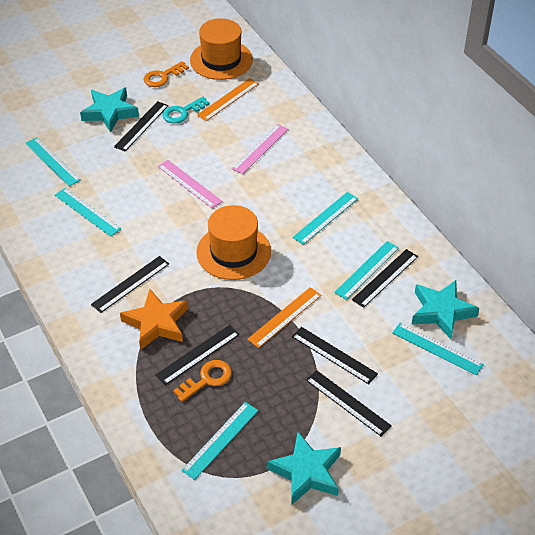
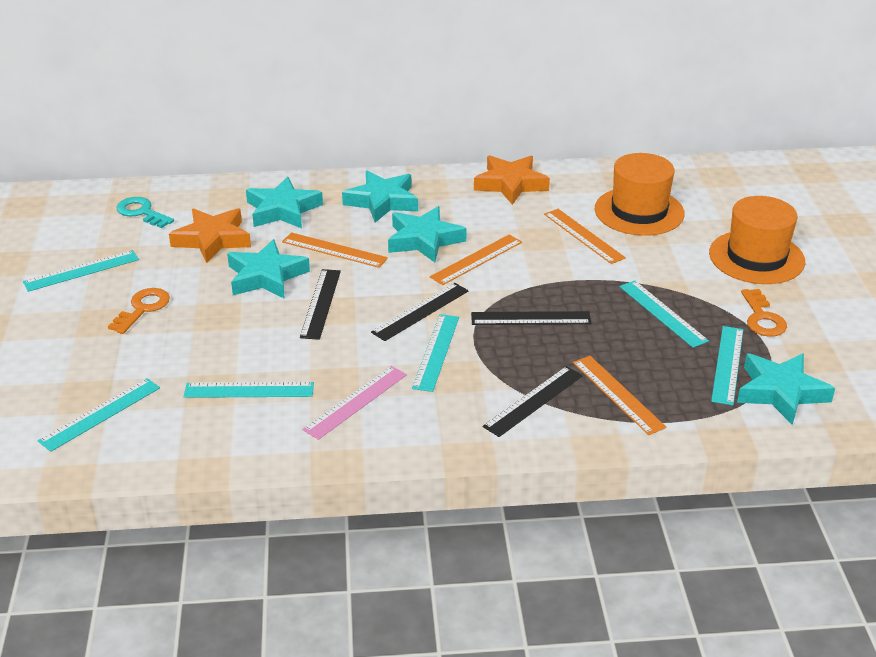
black ruler: [91,256,169,313] [114,101,168,151] [155,325,240,385] [292,327,378,384] [306,370,392,436] [352,249,418,308] = 6 -> [300,269,341,340] [371,283,469,341] [471,311,591,325] [483,366,583,437] = 4
orange ruler: [197,78,259,121] [247,287,322,348] = 2 -> [282,232,388,268] [430,235,522,285] [544,209,626,264] [573,356,667,435] = 4
orange star: [120,289,188,350] = 1 -> [169,208,251,263] [474,155,550,205] = 2
pink ruler: [158,160,223,208] [232,124,288,174] = 2 -> [303,366,407,440] = 1
turquoise star: [80,87,139,132] [267,432,341,505] [411,280,479,339] = 3 -> [227,239,310,299] [246,177,323,229] [342,171,418,222] [388,206,467,263] [737,353,835,425] = 5

